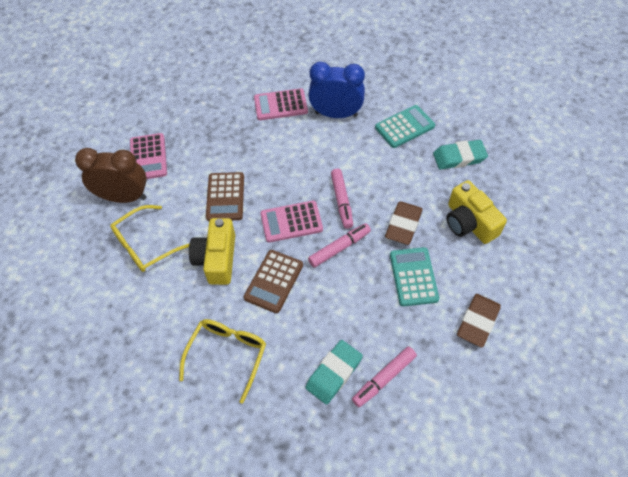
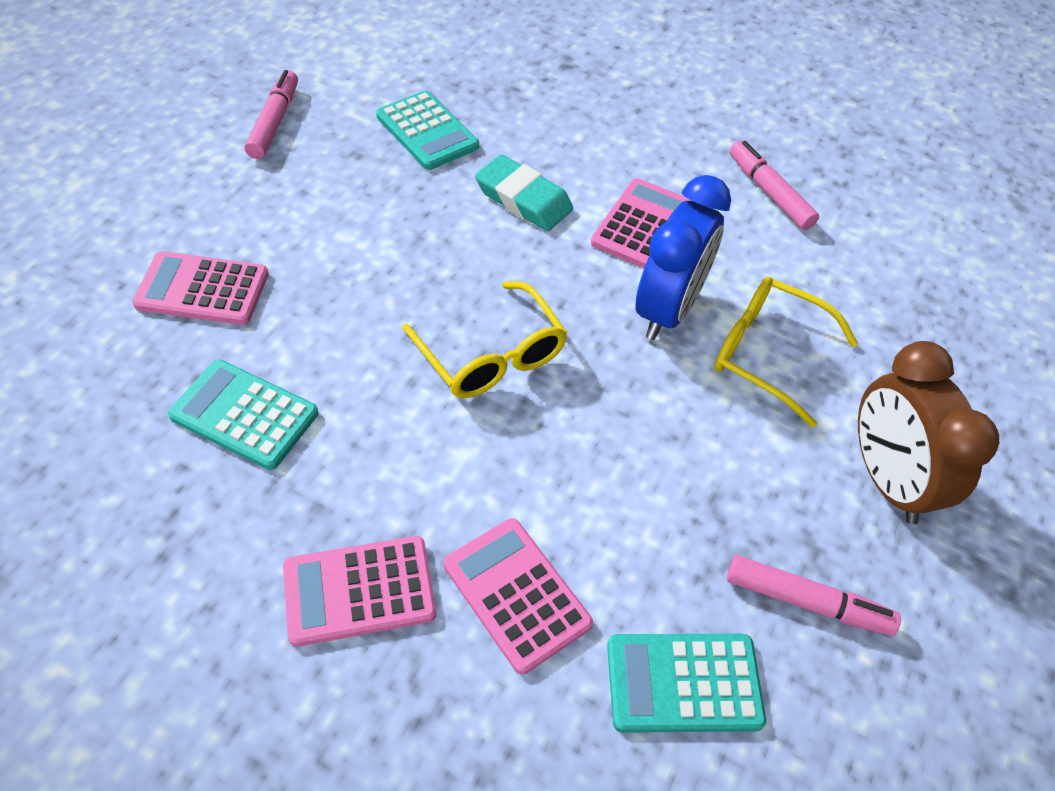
brown calculator: [206,172,244,221] [244,250,303,313] = 2 -> none = 0
brown eraser: [385,201,423,245] [457,294,501,347] = 2 -> none = 0
pink calculator: [130,133,167,179] [254,88,308,120] [260,201,323,243] = 3 -> [132,251,269,325] [283,536,436,647] [444,518,593,675] [591,178,692,268] = 4
turquoise calculator: [375,105,435,148] [390,247,439,306] = 2 -> [168,360,318,470] [376,91,479,170] [607,634,766,733] = 3
turquoise eraser: [305,340,363,404] [433,140,488,170] = 2 -> [475,154,573,231] = 1
yellow camera: [189,218,235,285] [446,180,507,244] = 2 -> none = 0

